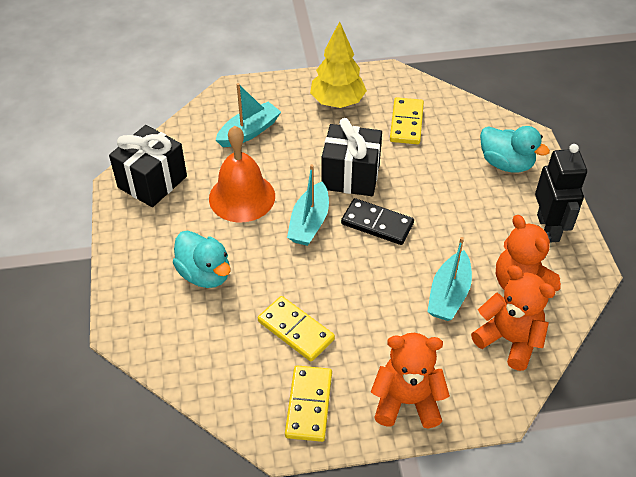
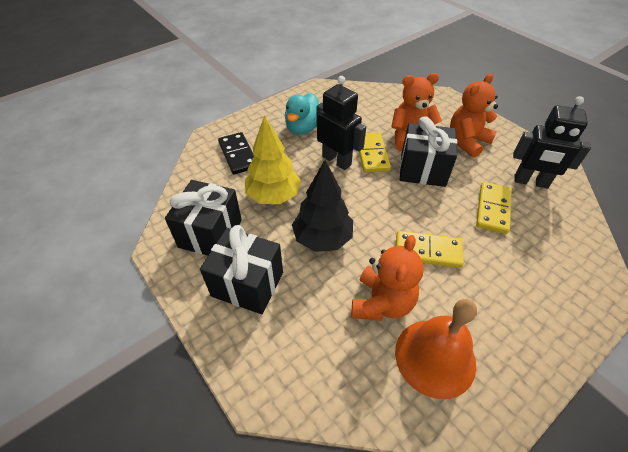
black gift: [109,125,187,207] [321,118,382,196] = 2 -> [165,180,242,255] [200,225,283,314] [400,116,457,187] = 3
black robot: [535,144,587,242] = 1 -> [316,76,366,170] [513,96,591,189] = 2
black tree: none = 0 -> [292,160,353,252] = 1
turquoise boat: [216,83,281,147] [287,164,329,246] [427,237,472,321] = 3 -> none = 0
turquoise duck: [173,231,231,288] [480,126,550,173] = 2 -> [285,93,319,135] = 1

